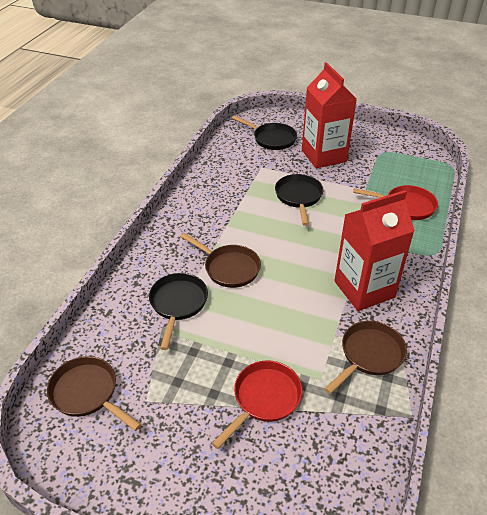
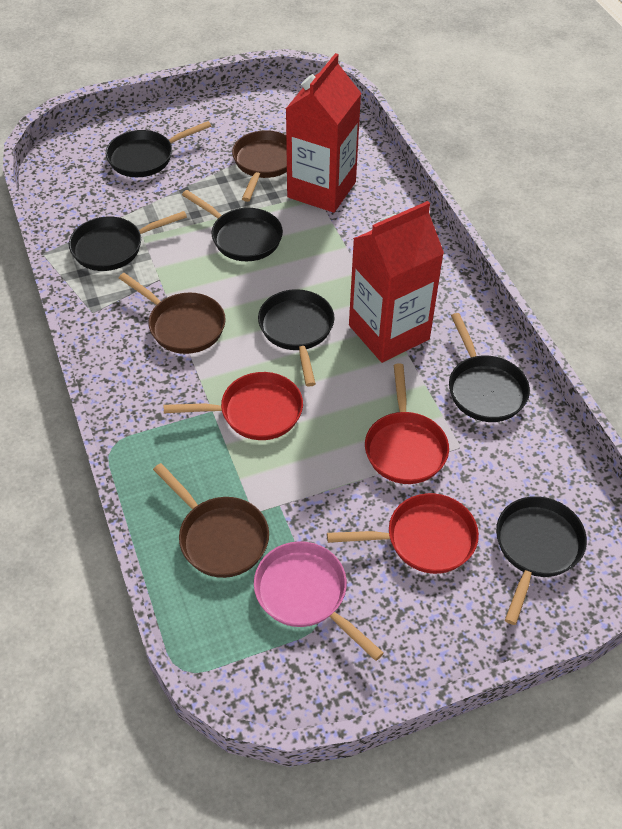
black pan: [149,273,208,350] [232,115,297,150] [275,174,323,226] = 3 -> [69,211,187,271] [106,121,211,177] [182,190,283,261] [258,289,334,387] [449,313,530,422] [496,496,587,625] = 6
pink pan: none = 0 -> [254,541,384,661] = 1
red pan: [212,360,303,449] [353,185,438,220] = 2 -> [164,372,303,440] [327,493,479,574] [365,364,449,484] = 3

